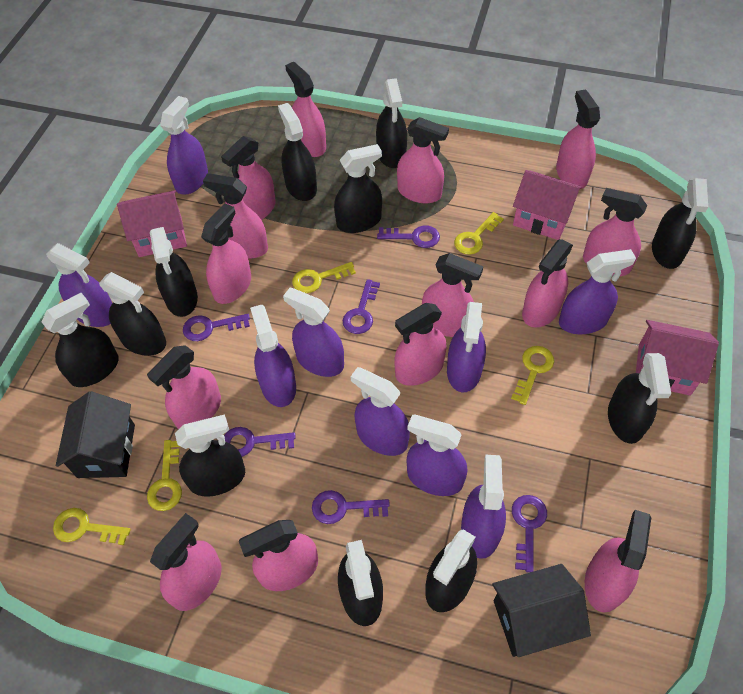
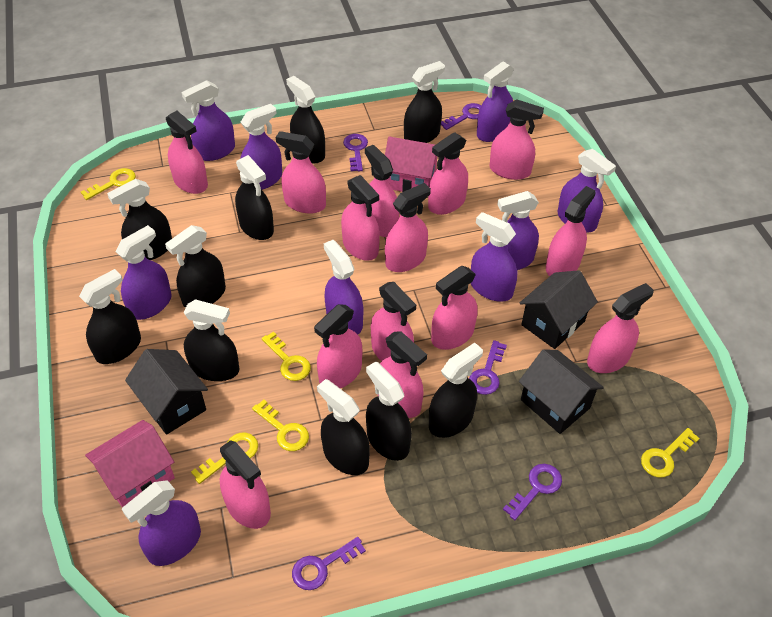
black house: [56,391,135,478] [492,564,591,657] = 2 -> [125,349,208,435] [519,270,598,349] [519,349,604,434] = 3
black spray bottle: [41,293,119,387] [99,272,166,356] [150,227,198,317] [175,414,245,497] [278,103,317,201] [334,144,382,233] [338,540,383,626] [376,78,407,168] [425,529,477,612] [608,353,671,444] [652,178,708,269] = 11 -> [79,269,141,364] [107,179,172,260] [165,225,226,308] [183,299,239,381] [235,155,274,240] [286,76,325,163] [317,379,370,475] [366,361,412,461] [404,61,445,143] [429,343,483,438] = 10
pink house: [117,190,187,257] [513,170,582,240] [636,320,719,396] = 3 -> [85,420,175,508] [385,136,437,192] = 2
purple key: [183,314,250,341] [224,427,296,457] [312,490,390,524] [343,279,380,334] [377,225,440,248] [512,495,547,573] = 6 -> [292,537,366,590] [343,134,368,172] [441,103,481,130] [469,340,507,395] [503,464,562,520] = 5

